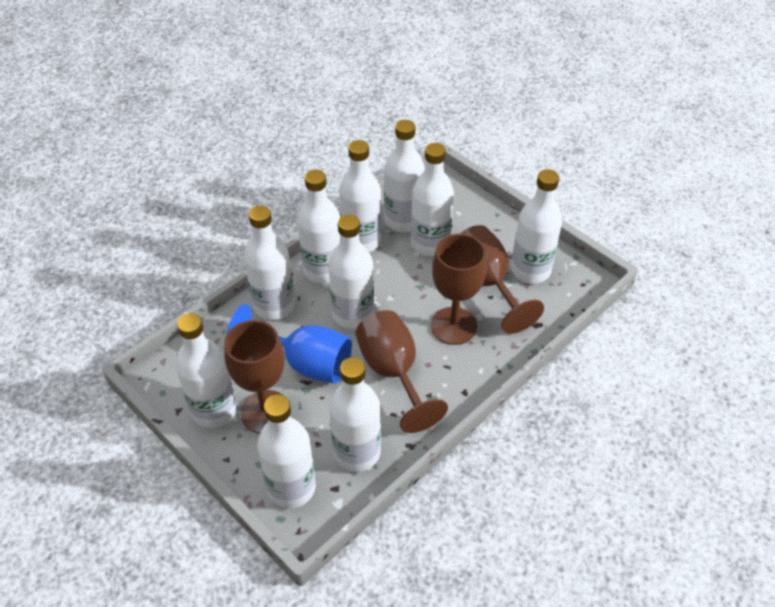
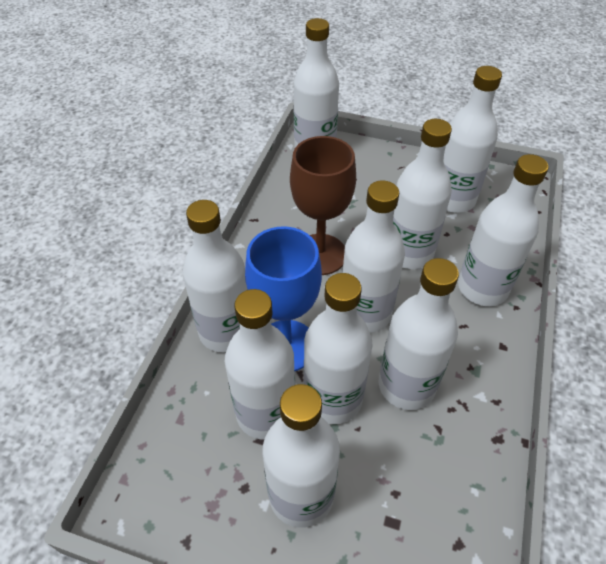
brown goblet: [224,320,284,434] [356,310,448,433] [431,234,487,345] [460,225,544,334] = 4 -> [290,136,356,275] = 1

